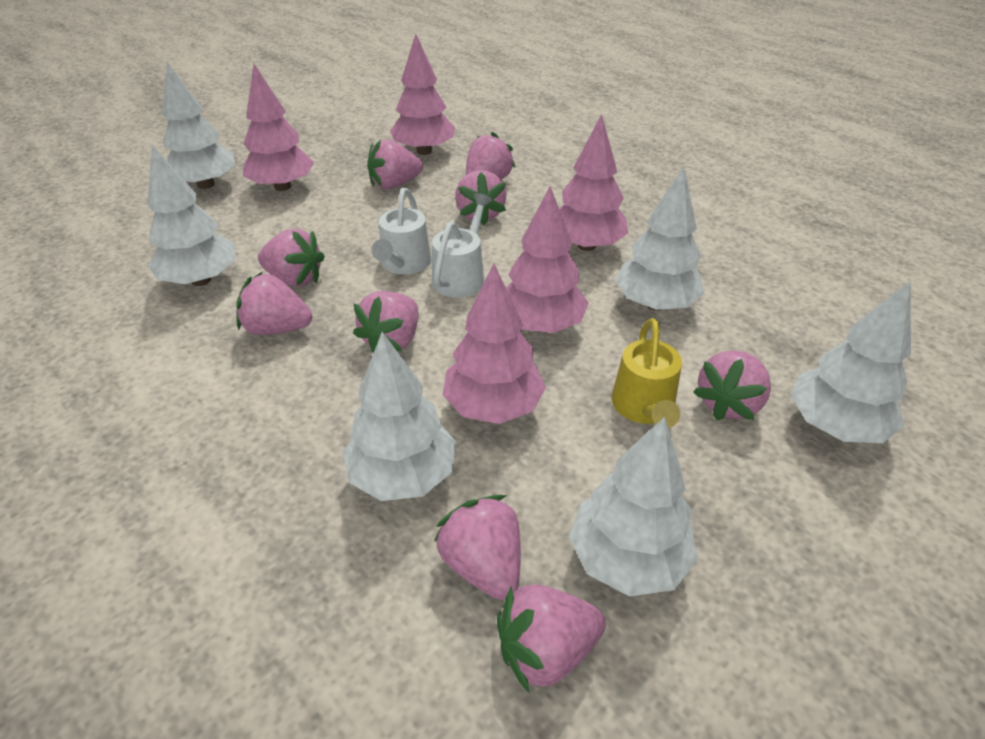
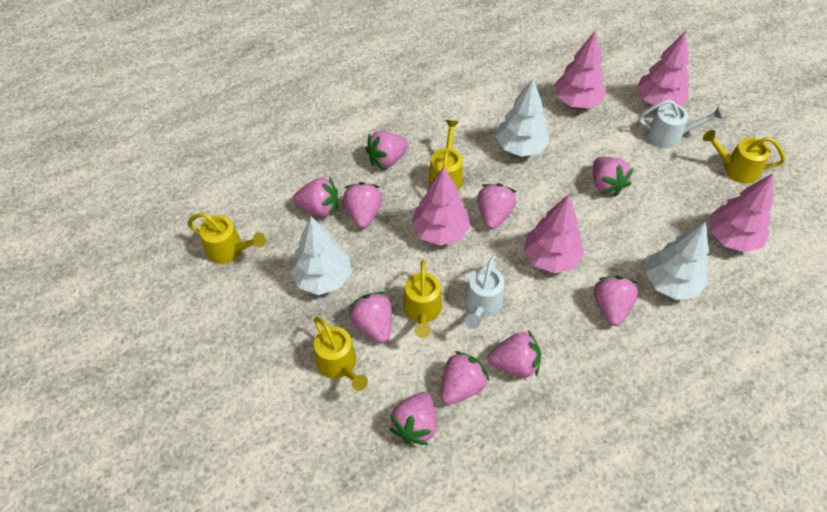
pink strawberry: [236,272,312,335] [258,229,325,287] [353,291,418,353] [367,139,423,189] [434,495,521,600] [455,170,506,226] [466,132,516,179] [497,584,606,692] [693,351,771,420] = 9 -> [293,177,338,217] [343,182,382,229] [349,292,392,343] [366,131,408,170] [389,392,436,445] [441,351,489,405] [477,183,517,229] [487,330,541,377] [593,157,634,197] [594,276,638,326] = 10
white tree: [147,145,236,286] [162,62,235,189] [343,332,456,501] [569,417,698,597] [615,167,705,311] [790,282,911,443] = 6 -> [290,216,351,295] [495,78,550,157] [645,222,709,300] = 3
yellow watering can: [612,318,682,428] = 1 -> [187,213,266,264] [314,317,368,391] [403,259,442,338] [428,120,463,191] [703,130,785,184] = 5

